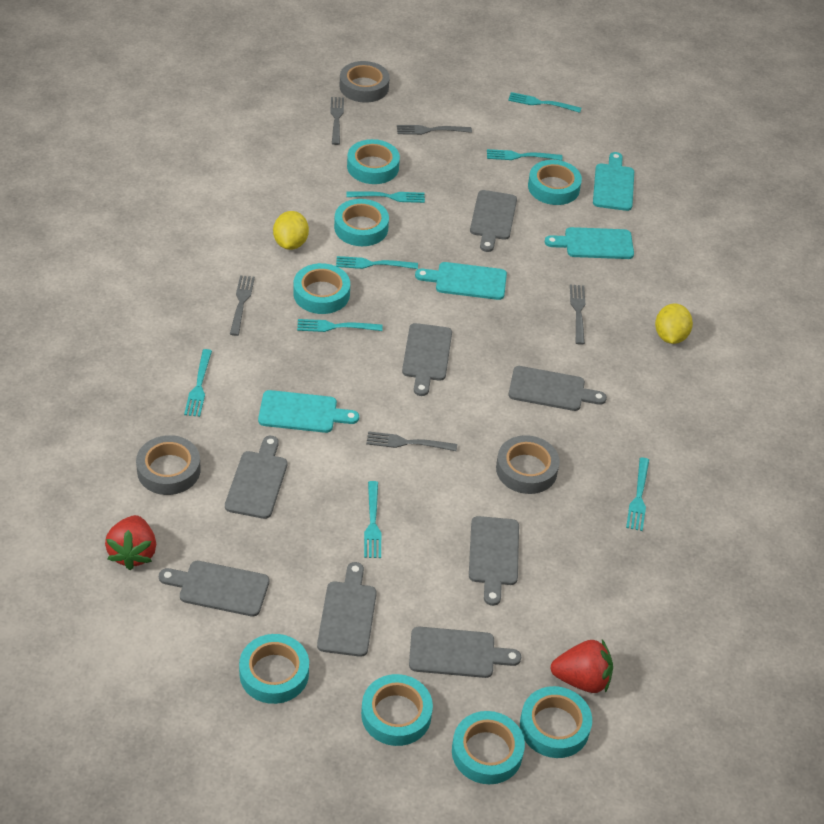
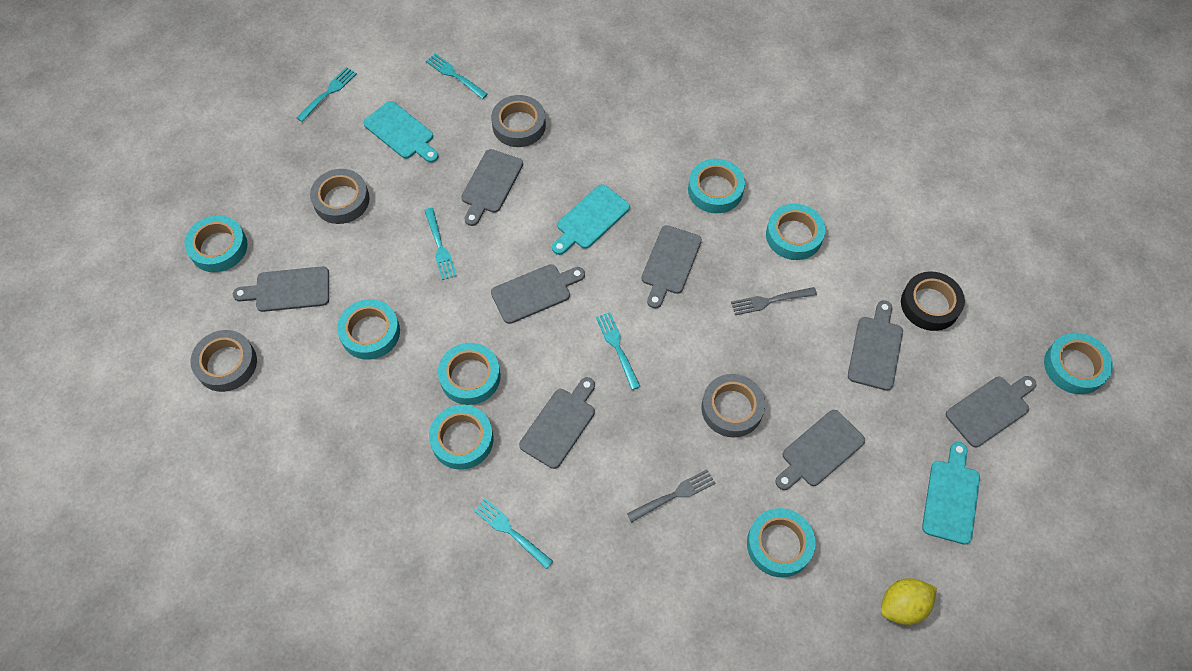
black tape: none = 0 -> [901,271,965,331] = 1
grey fork: [230,275,255,336] [330,97,344,145] [366,431,457,451] [397,125,472,135] [570,285,585,345] = 5 -> [627,469,715,522] [731,287,817,315] = 2
grey tape: [136,435,201,495] [340,61,390,103] [496,435,560,494] = 3 -> [191,330,257,392] [310,169,370,224] [491,95,546,147] [701,374,765,438] = 4
red strawberry: [105,515,156,570] [550,640,613,693] = 2 -> none = 0
turquoise cutting board: [258,390,359,433] [415,262,507,300] [545,227,634,259] [593,152,634,211] = 4 -> [363,101,439,163] [552,184,630,255] [922,442,980,545] = 3
turquoise fork: [184,349,212,417] [297,319,383,332] [336,256,418,269] [347,191,425,203] [364,481,381,558] [487,149,563,160] [508,92,581,113] [626,457,649,531] = 8 -> [297,67,357,122] [424,208,457,280] [426,53,488,99] [474,498,553,569] [596,312,640,390] = 5
yellow lemon: [273,211,309,250] [655,304,693,344] = 2 -> [881,578,937,625] = 1

